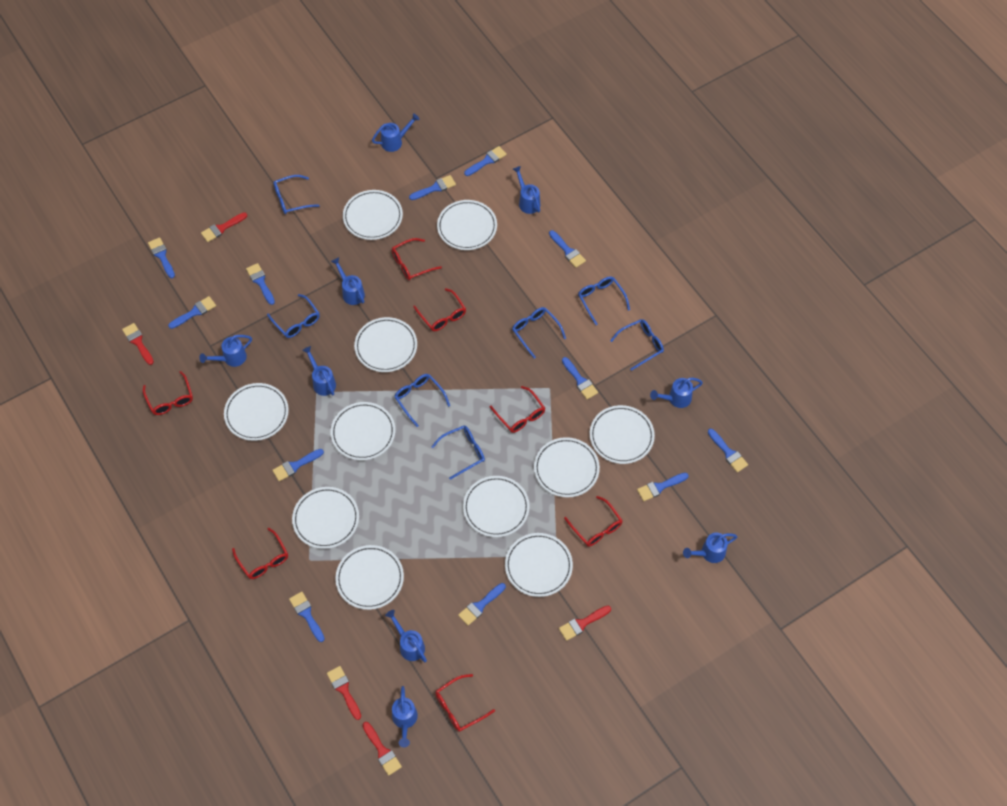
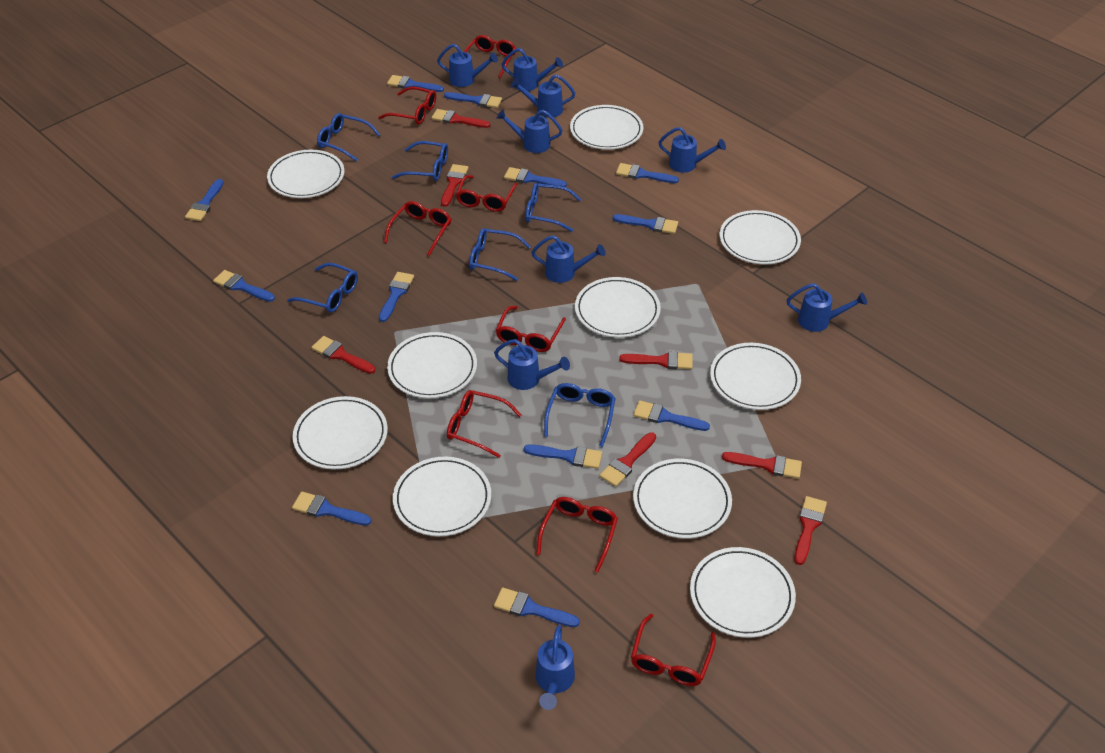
blue glasses: [267,294,320,338] [273,175,320,214] [394,374,450,427] [431,426,485,480] [512,307,566,359] [578,276,630,325] [610,319,664,371] = 7 -> [287,263,358,313] [317,113,380,162] [392,141,448,181] [469,228,531,281] [525,183,582,232] [544,383,616,447] = 6
red brush: [122,323,154,365] [201,212,247,242] [327,666,361,720] [363,722,402,776] [559,606,611,641] = 5 -> [311,336,375,374] [431,109,490,128] [441,164,468,207] [599,432,656,487] [619,351,693,369] [722,452,802,479] [794,496,827,565] = 7
red glasses: [143,371,193,415] [232,528,288,579] [391,238,442,280] [413,288,466,331] [435,674,495,732] [490,386,545,433] [564,496,623,547] = 7 -> [378,86,436,125] [384,201,451,256] [447,390,521,458] [456,175,518,212] [464,35,517,78] [496,306,566,352] [536,497,618,573] [631,614,716,686] = 8
white plate: [224,383,289,441] [292,487,359,549] [330,402,395,460] [335,545,404,610] [343,190,403,240] [354,317,417,372] [437,200,497,250] [463,476,530,537] [505,533,573,597] [534,437,600,497] [590,405,655,464] = 11 -> [267,150,344,198] [293,396,388,469] [387,332,477,398] [393,457,491,536] [570,105,643,150] [575,277,661,338] [633,459,732,539] [690,547,796,638] [710,343,801,410] [719,210,801,264] = 10

